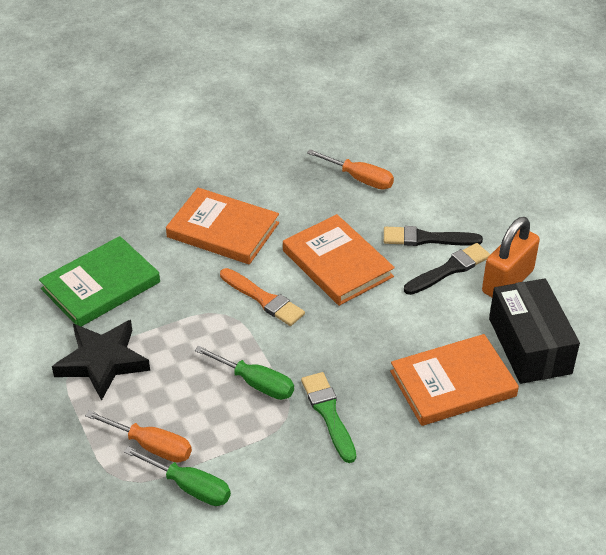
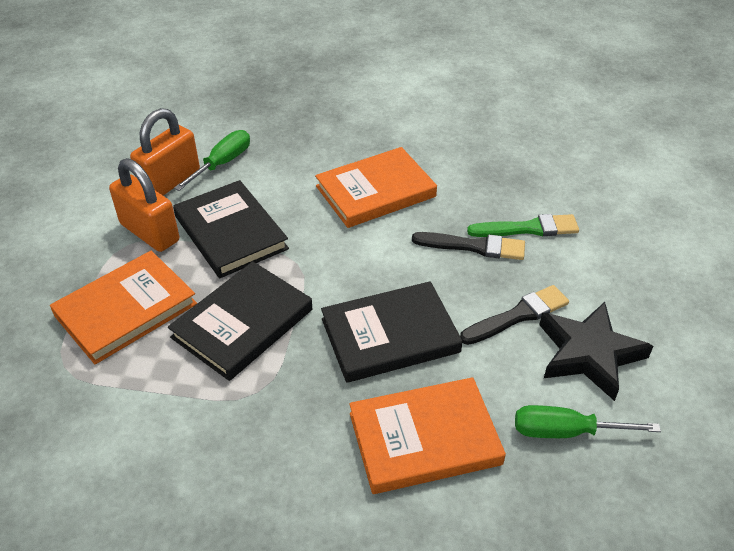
black book: none = 0 -> [168,261,312,381] [173,180,289,278] [321,281,463,383] = 3
black box: [489,278,580,384] = 1 -> none = 0
green book: [39,236,160,327] = 1 -> none = 0
orange brush: [220,268,305,326] = 1 -> none = 0
orange padlock: [482,217,540,297] = 1 -> [109,158,179,252] [130,108,200,195] = 2
orange screwdriver: [85,410,192,463] [307,149,394,190] = 2 -> none = 0

